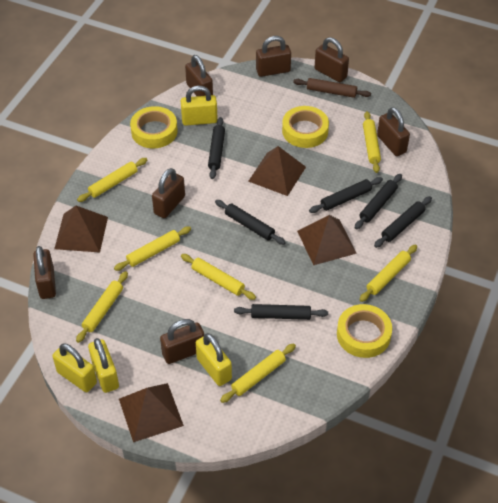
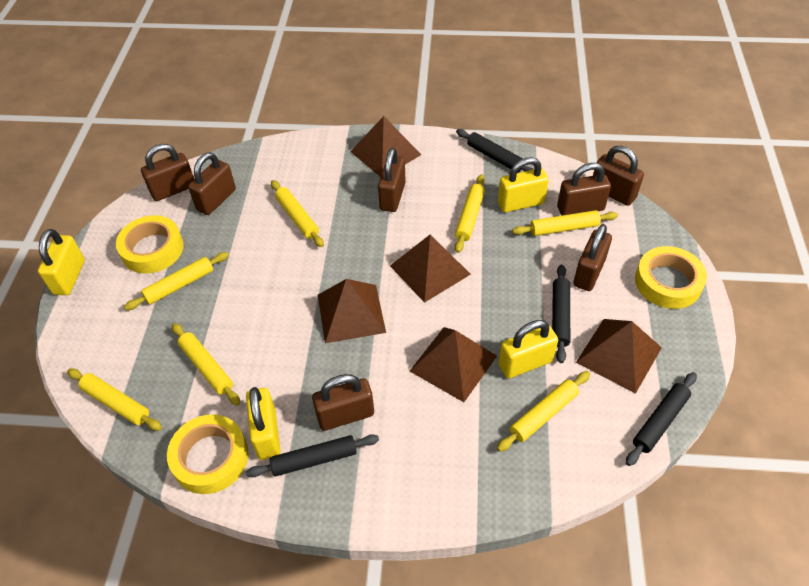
black rolling pin: [208,117,225,179] [215,200,286,245] [234,304,328,320] [309,177,383,213] [355,174,402,229] [374,196,432,248] = 6 -> [246,435,379,477] [456,129,534,172] [552,265,570,363] [626,372,697,466] = 4
brown pyramid: [54,206,108,253] [119,383,184,442] [248,146,306,196] [297,215,357,265] = 4 -> [318,279,386,343] [350,116,421,177] [390,234,471,303] [410,327,497,402] [576,319,662,394] = 5
brown rolling pin: [293,78,371,98] = 1 -> none = 0

